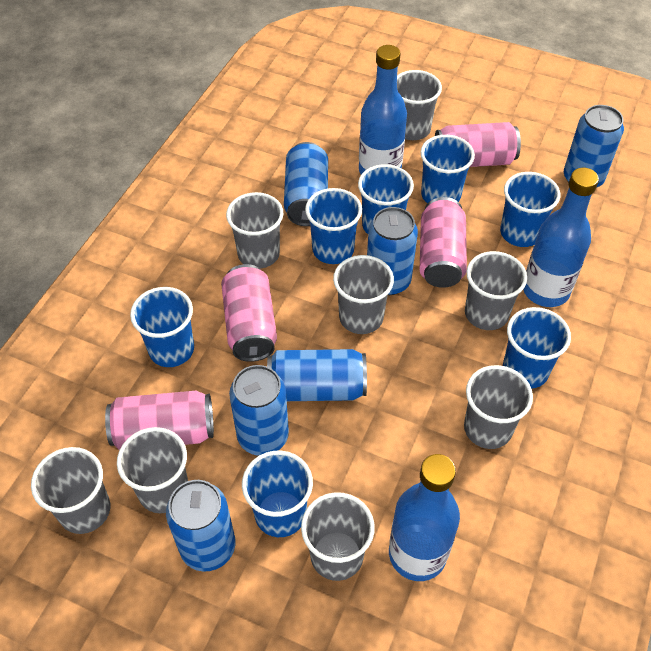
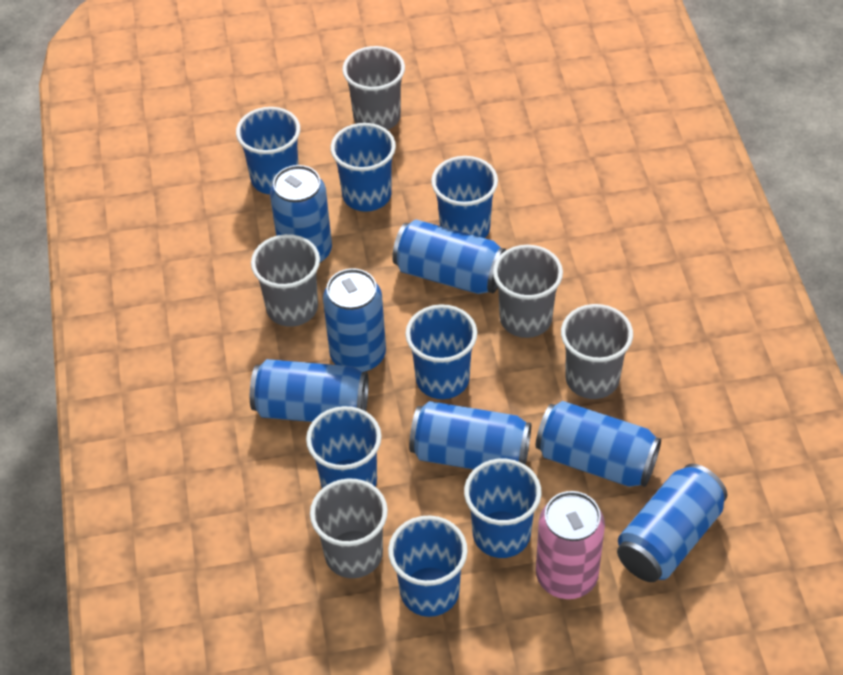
blue bottle: [359,45,407,174] [389,454,460,581] [523,168,599,307] = 3 -> none = 0
blue can: [166,480,235,572] [229,365,289,456] [267,349,367,401] [284,142,328,226] [367,207,418,295] [564,105,624,188] = 6 -> [250,359,369,422] [270,165,332,264] [323,268,386,373] [392,220,506,294] [409,401,531,470] [535,401,661,487] [617,464,728,582] = 7
grey cup: [31,447,110,534] [117,427,188,513] [226,192,283,269] [301,492,375,581] [333,255,394,334] [397,70,442,140] [464,365,533,449] [465,251,527,330] = 8 -> [251,234,320,327] [310,478,388,578] [342,46,405,130] [493,245,563,338] [561,304,633,399] = 5
pink can: [105,391,214,450] [221,264,277,362] [420,197,467,288] [435,122,521,167] = 4 -> [536,491,605,599] = 1

